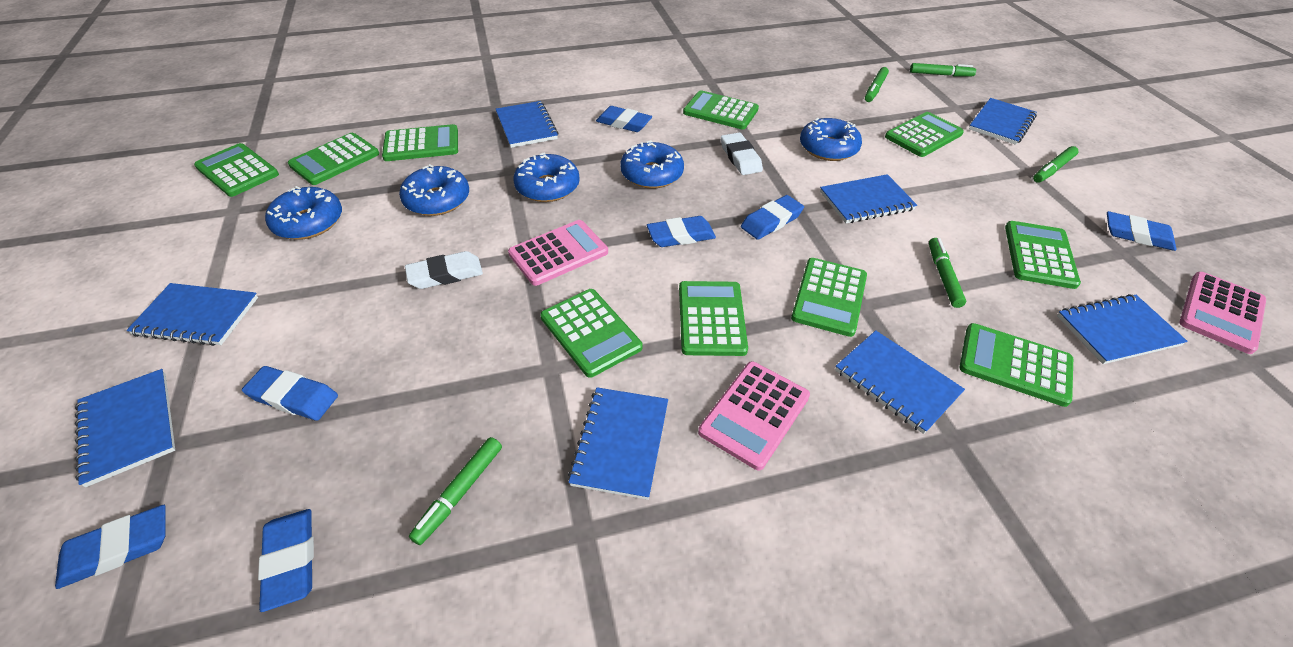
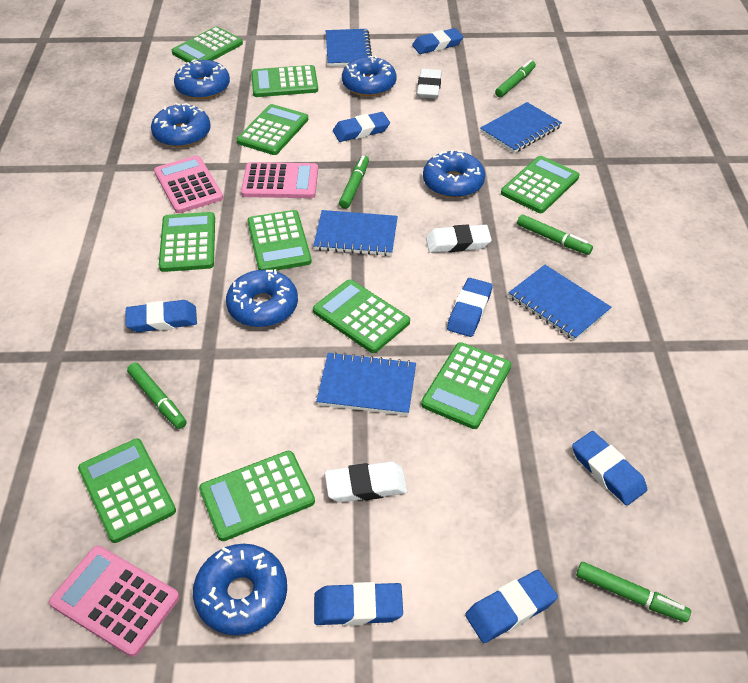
blue donut: [265,186,342,240] [399,164,469,216] [513,152,580,202] [620,140,684,189] [800,117,862,161] = 5 -> [151,103,211,147] [174,59,230,99] [193,544,287,635] [226,269,298,327] [342,55,397,96] [423,150,485,198] = 6
blue notebook: [75,369,175,487] [126,283,258,346] [496,101,558,148] [568,387,668,500] [820,174,917,223] [835,330,965,434] [969,98,1037,145] [1057,294,1188,364] = 8 -> [313,210,398,256] [316,352,416,416] [326,29,372,66] [480,102,562,153] [509,265,611,341] = 5
white eraser: [405,251,483,289] [721,132,763,175] = 2 -> [325,462,408,502] [417,69,442,98] [426,224,492,253] = 3

